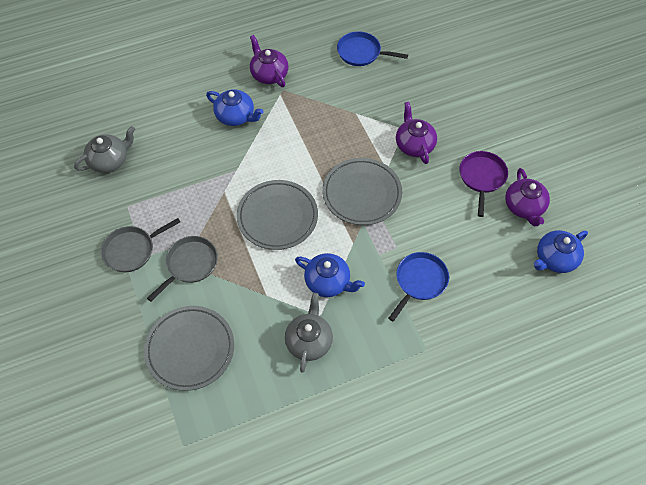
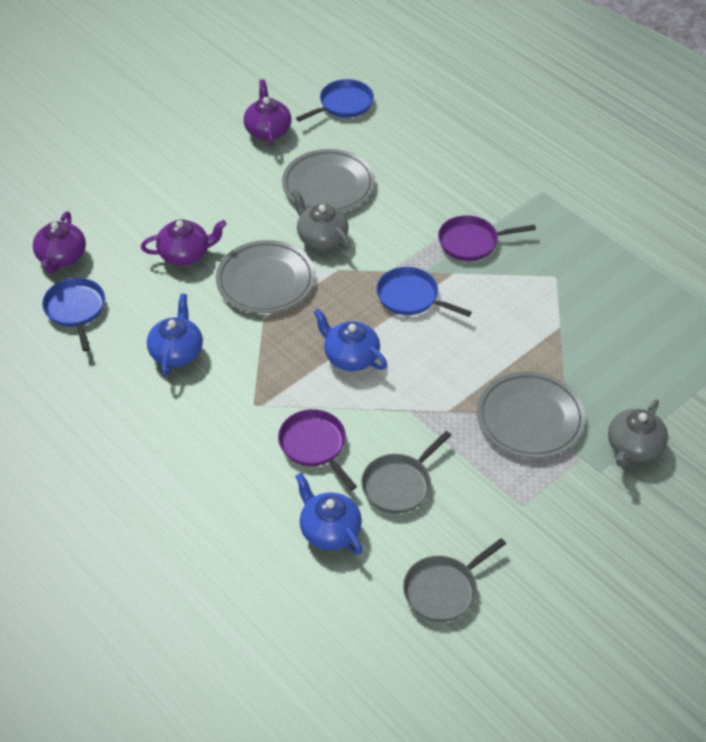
blue pan: [337,31,408,66] [389,252,449,322] = 2 -> [42,278,105,352] [296,79,374,122] [376,267,472,317] = 3
purple pan: [459,151,508,217] = 1 -> [278,409,357,490] [438,215,536,261] = 2

